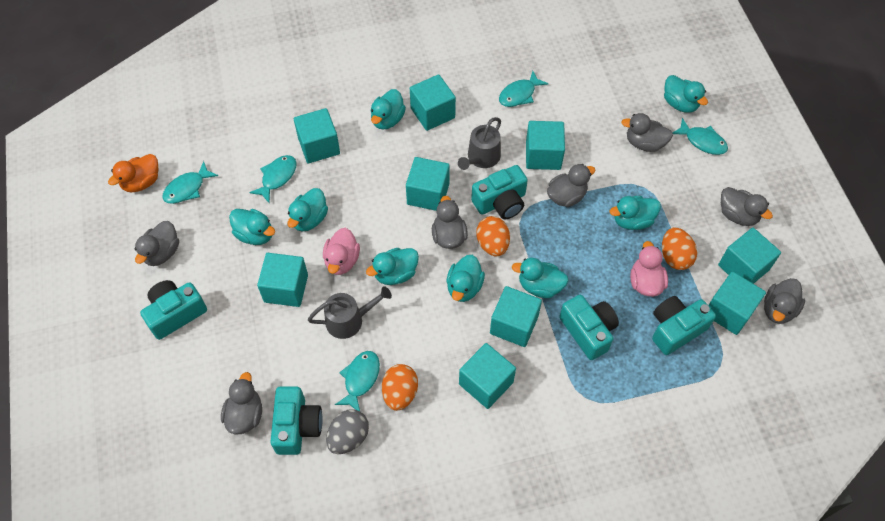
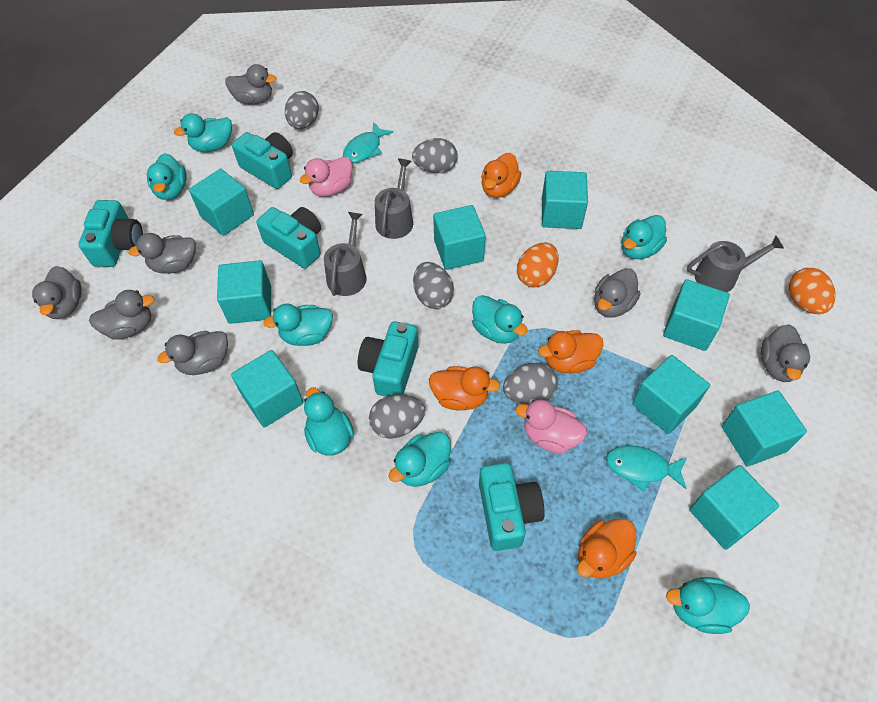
grey egg: [326,409,369,454] = 1 -> [285,91,319,129] [369,394,425,439] [412,138,457,173] [413,262,454,309] [503,363,558,405] = 5
grey watering can: [308,286,392,339] [458,117,501,170] = 2 -> [324,212,367,296] [375,158,413,239] [687,236,784,292] = 3
orange duck: [108,154,159,192] = 1 -> [429,366,500,410] [481,153,521,198] [538,330,603,373] [577,519,637,579] = 4
orange egg: [382,364,418,411] [476,216,510,256] [662,228,697,270] = 3 -> [517,242,559,287] [789,268,836,314] = 2
turquoise fish: [162,161,218,204] [249,155,297,203] [335,351,380,411] [499,71,548,107] [673,118,728,155] = 5 -> [343,122,394,163] [606,445,687,492] = 2

